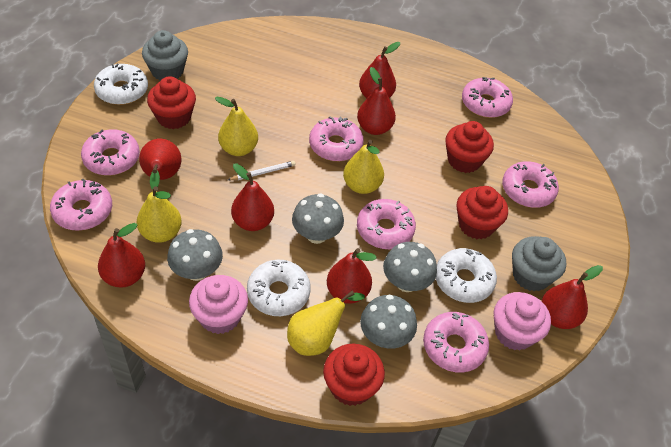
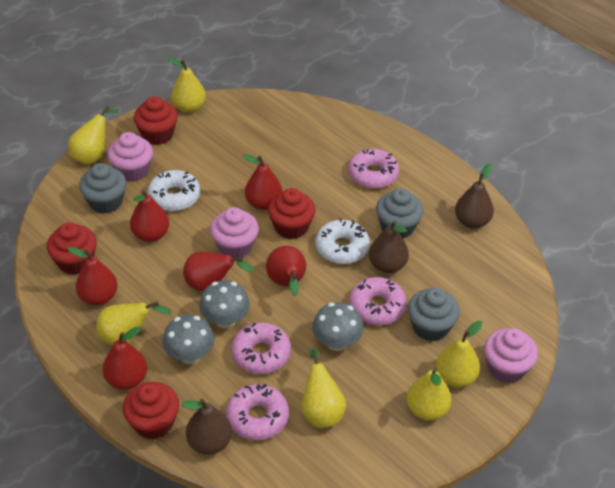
brown pear: none = 0 -> [181,399,232,455] [369,220,409,273] [455,163,494,229] = 3
grey cupcake: [142,30,188,81] [512,236,566,292] = 2 -> [79,163,126,214] [376,188,424,239] [408,288,460,341] = 3
grey mushroom: [167,229,223,281] [292,194,344,244] [360,295,417,349] [383,242,437,292] = 4 -> [163,315,215,364] [199,280,250,329] [312,302,364,351] = 3
pink cupcake: [189,275,248,334] [494,292,551,351] = 2 -> [107,132,153,182] [210,207,259,258] [484,328,538,383] = 3
pink donut: [50,179,112,231] [81,129,140,175] [309,116,364,161] [357,199,416,249] [423,312,489,373] [462,77,513,118] [502,161,559,208] = 7 -> [226,384,289,440] [231,322,291,374] [348,149,399,189] [349,277,407,325] = 4
red pear: [98,223,145,288] [139,139,182,189] [231,164,274,231] [327,248,377,304] [357,67,396,135] [359,42,400,98] [541,265,603,329] = 7 -> [68,247,118,305] [103,326,147,390] [130,189,169,242] [183,251,254,291] [243,154,282,210] [266,246,306,296] = 6
white donut: [94,64,148,105] [247,260,311,316] [436,248,497,303] = 3 -> [148,170,200,211] [315,218,370,264] = 2
white pencil: [228,161,295,180] = 1 -> none = 0
yellow pear: [137,186,182,243] [215,97,258,156] [287,291,365,356] [343,140,384,194] = 4 -> [68,106,119,165] [96,301,172,346] [168,57,206,113] [301,348,346,428] [406,367,452,421] [436,321,482,388] = 6

